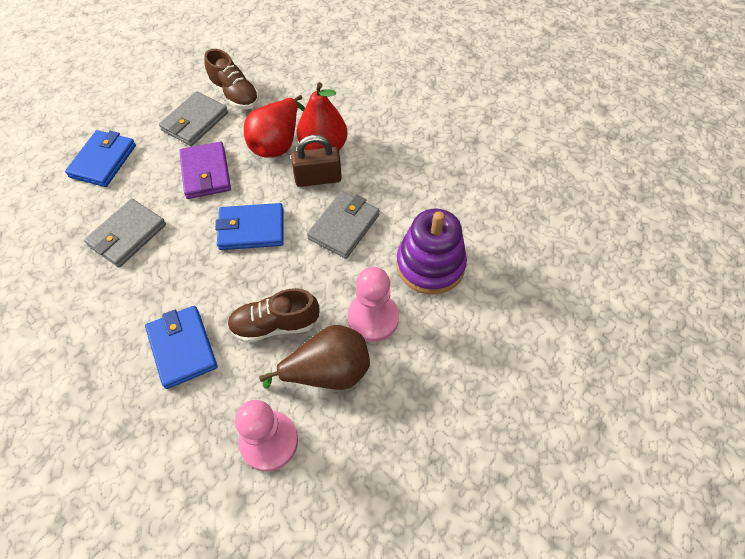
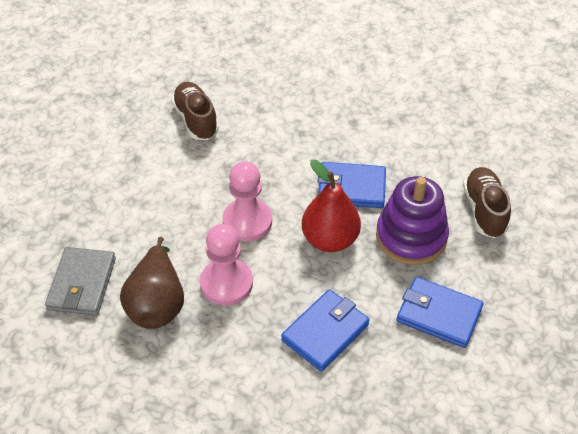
brown padlock: [291,135,342,187] = 1 -> none = 0
grey wallet: [84,199,166,267] [159,91,228,146] [307,191,380,259] = 3 -> [45,247,116,316] = 1
purple wallet: [179,142,231,199] = 1 -> none = 0
red pear: [244,95,305,158] [297,82,348,150] = 2 -> [302,159,361,252] = 1

